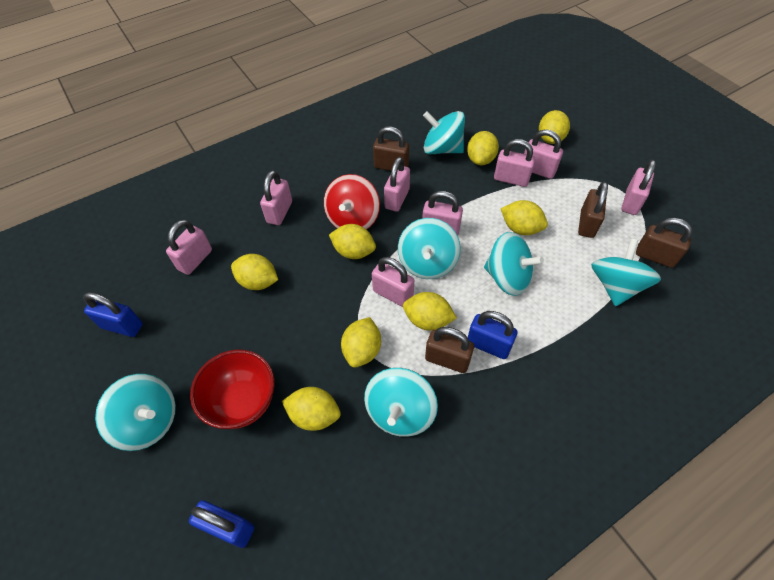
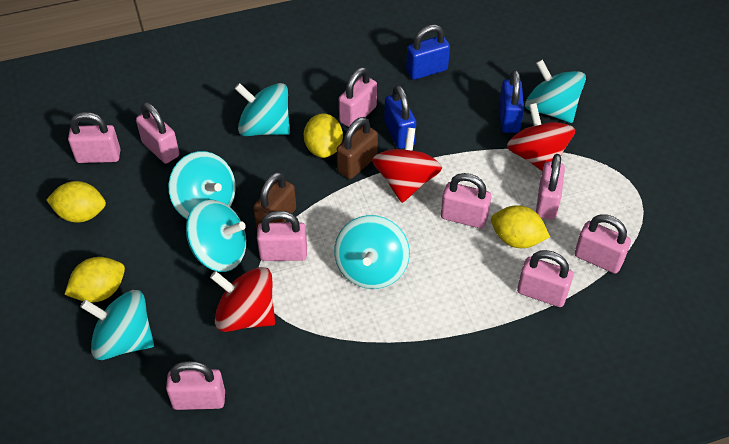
brown padlock: [373,127,409,171] [425,327,474,373] [578,182,608,238] [636,218,693,268] = 4 -> [253,172,296,229] [336,117,378,179] = 2
pink padlock: [166,220,212,275] [260,170,292,225] [372,257,414,307] [384,157,410,212] [422,191,463,236] [494,139,535,187] [524,129,563,179] [621,160,656,215] = 8 -> [68,112,120,163] [136,102,179,164] [166,361,225,410] [257,211,307,261] [339,67,377,127] [441,173,491,229] [517,250,573,307] [536,154,565,220] [575,215,631,274] = 9
red bowl: [190,350,275,429] = 1 -> none = 0
red spinning top: [324,174,380,230] = 1 -> [210,267,275,332] [372,128,442,203] [507,103,575,171] = 3
yellow lemon: [231,254,278,290] [282,387,341,431] [329,224,376,259] [341,317,381,368] [403,292,457,330] [467,131,499,165] [501,200,548,235] [539,110,570,144] = 8 -> [46,181,106,223] [64,257,125,302] [304,113,343,158] [491,205,550,248] = 4

